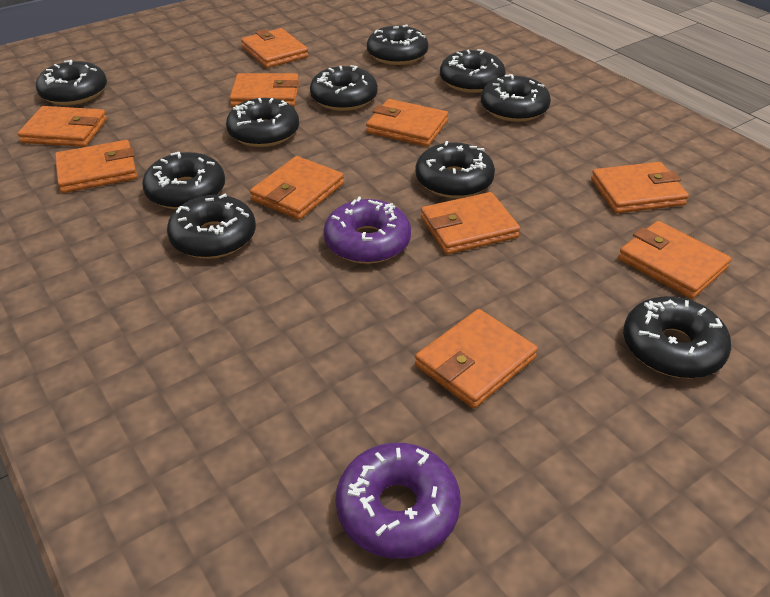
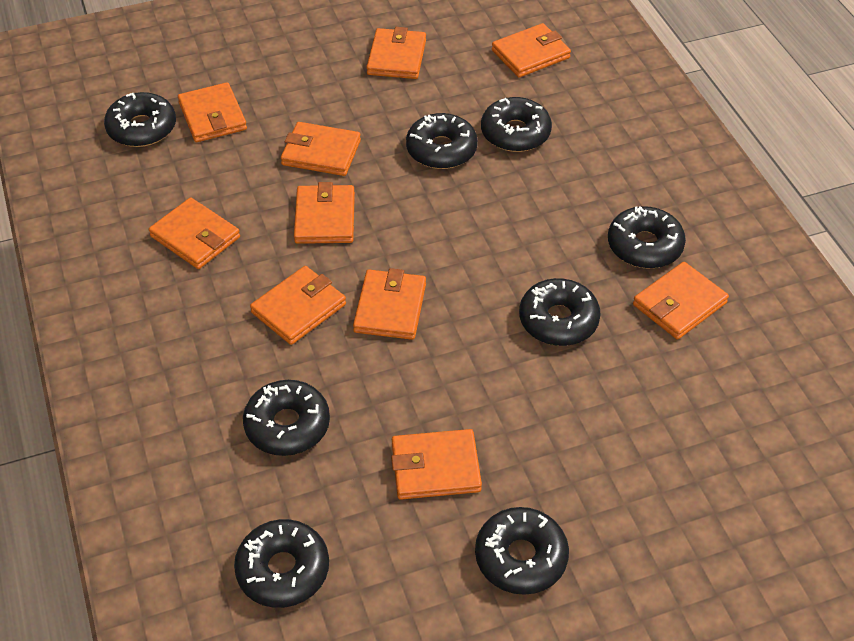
black donut: [36,60,107,105] [142,152,225,209] [167,194,256,259] [226,98,299,147] [310,65,378,111] [367,24,428,65] [415,141,495,198] [440,49,505,93] [481,74,551,122] [623,296,731,378] = 10 -> [104,92,176,147] [234,519,329,608] [243,380,330,456] [406,113,478,169] [475,507,569,595] [481,97,552,152] [519,278,601,346] [608,206,686,269] = 8
purple donut: [323,197,411,264] [336,443,461,559] = 2 -> none = 0

